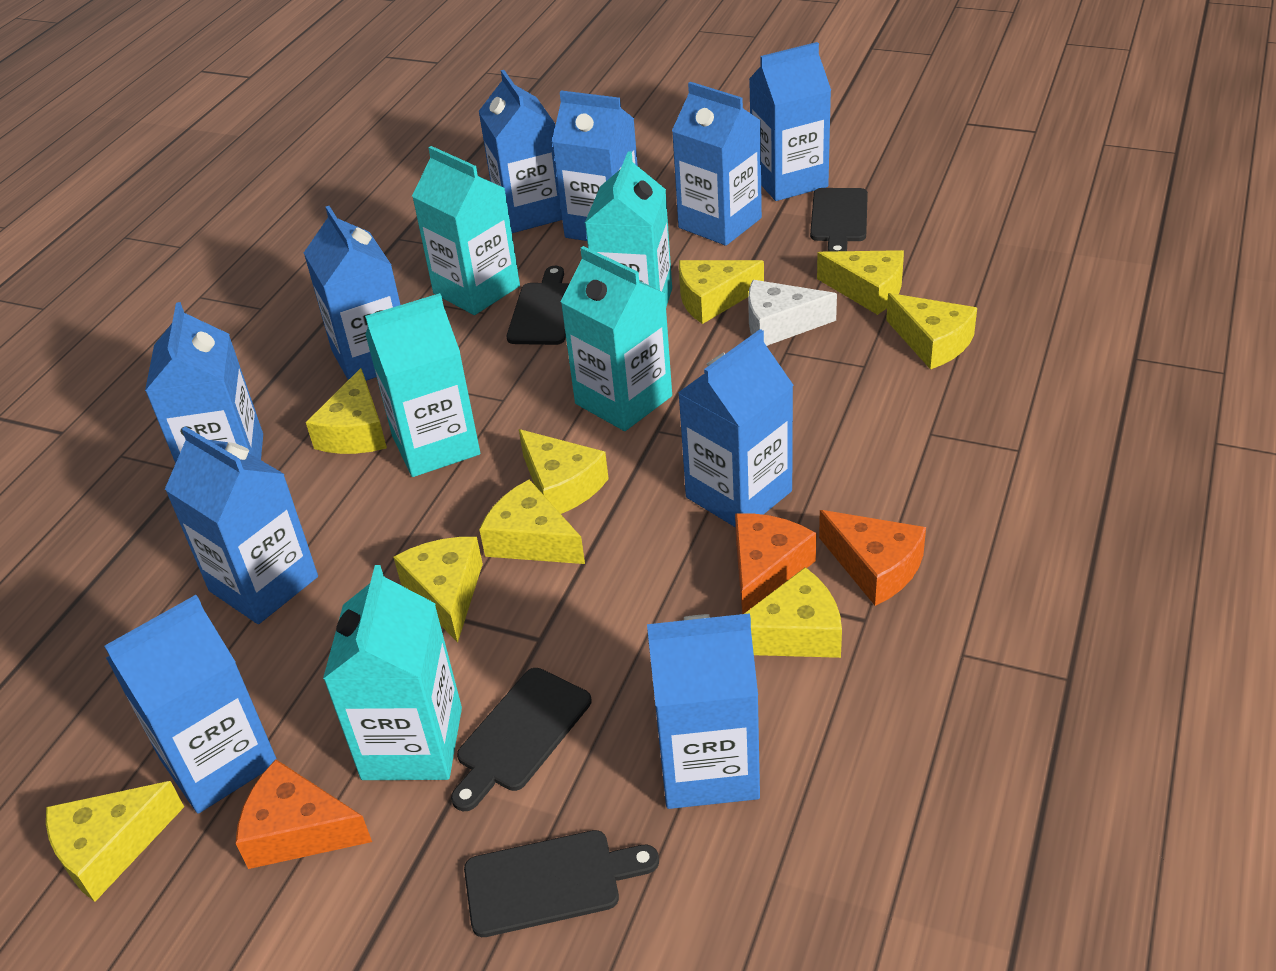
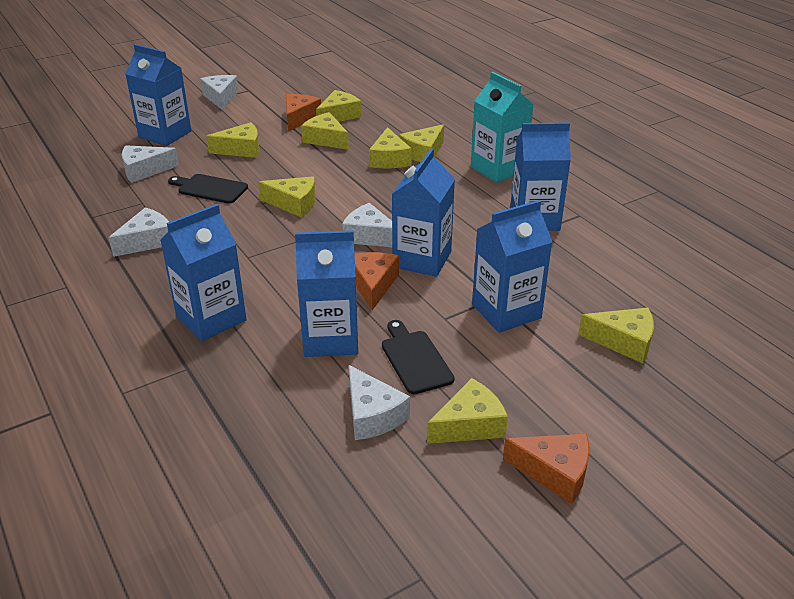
black cutting board: [451,668,591,811] [464,830,659,937] [507,266,569,345] [810,188,868,252] = 4 -> [168,174,248,204] [382,320,455,394] = 2
blue carton: [104,595,277,814] [145,302,263,463] [165,426,318,624] [304,206,400,381] [478,70,562,233] [552,90,638,241] [647,613,760,809] [672,82,762,246] [678,329,794,528] [749,42,831,201] = 10 -> [125,44,191,146] [160,204,247,341] [295,230,358,357] [392,148,455,277] [472,200,552,333] [510,122,571,231] = 6
turquoise carton: [323,565,462,780] [365,293,480,477] [412,146,520,315] [560,246,672,431] [585,151,672,307] = 5 -> [471,72,533,183] = 1
white cheese: [748,280,837,346] = 1 -> [108,207,169,257] [122,145,179,183] [200,75,239,110] [342,203,392,247] [349,365,410,440] = 5
yellow cheese: [46,781,184,902] [306,368,387,454] [393,537,483,643] [479,479,585,564] [519,429,609,514] [679,260,764,324] [744,567,842,658] [817,250,904,315] [886,293,977,369] = 9 -> [206,122,260,158] [258,176,316,218] [301,112,349,150] [316,90,361,122] [369,127,411,169] [399,124,444,162] [427,378,508,444] [578,308,654,363] = 8

